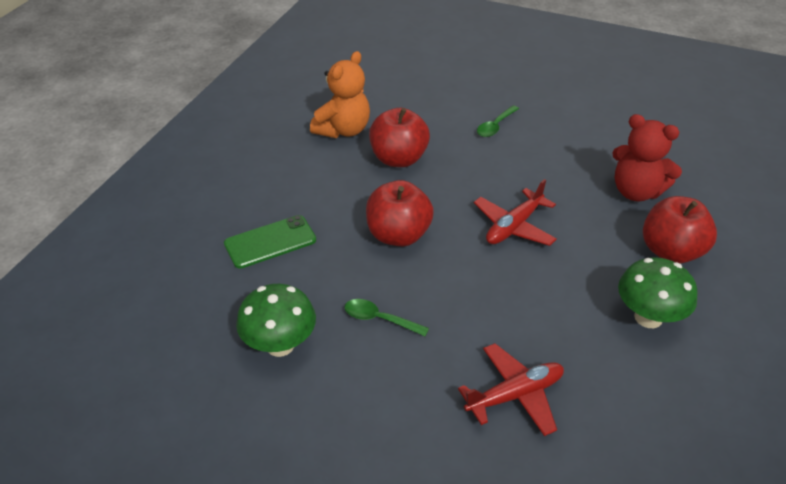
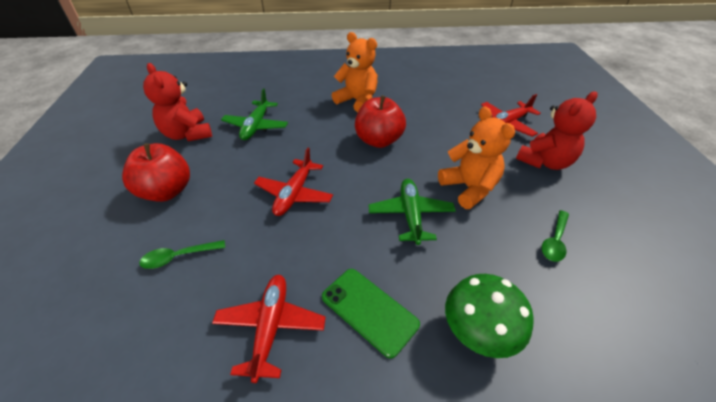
green mushroom: [236,284,316,357] [618,257,698,328] = 2 -> [445,274,534,358] = 1
green plane: none = 0 -> [221,89,288,140] [368,179,456,245] = 2
orange teddy bear: [310,51,370,138] = 1 -> [332,32,378,113] [438,106,515,209] = 2
red apple: [366,180,434,246] [369,108,430,167] [643,196,717,264] = 3 -> [122,143,190,202] [355,95,406,148] = 2
red plane: [458,343,564,436] [474,179,557,246] = 2 -> [212,275,326,383] [254,148,333,216] [481,94,541,137] = 3
red teddy bear: [612,114,682,201] = 1 -> [143,63,212,141] [516,91,598,170] = 2

